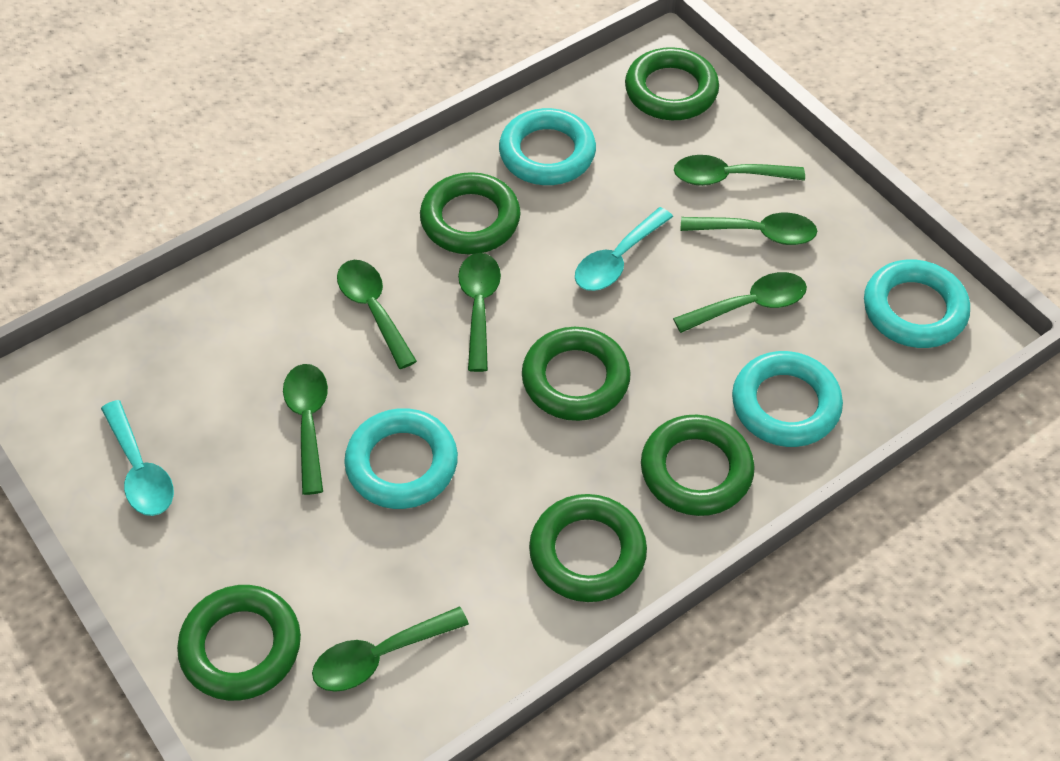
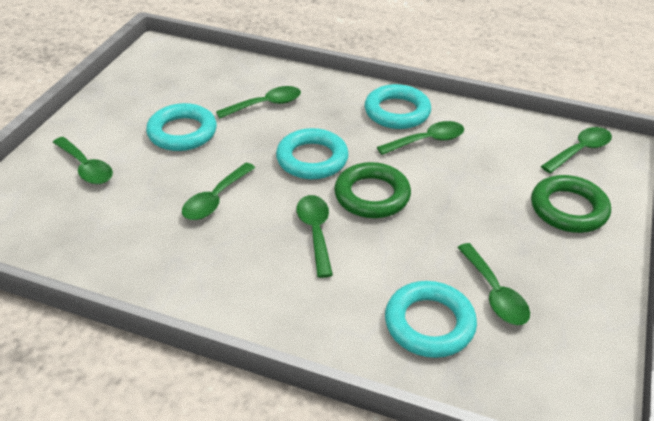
green ring: [177,585,301,701] [420,172,521,254] [522,327,631,421] [529,494,647,602] [625,47,719,120] [641,415,755,516] = 6 -> [334,162,411,218] [531,175,611,233] = 2
turquoise spoon: [101,400,174,516] [575,207,673,291] = 2 -> none = 0

